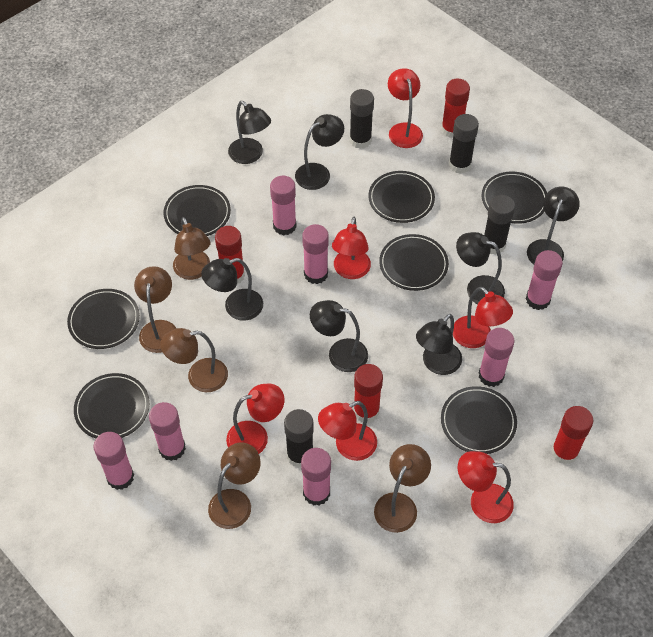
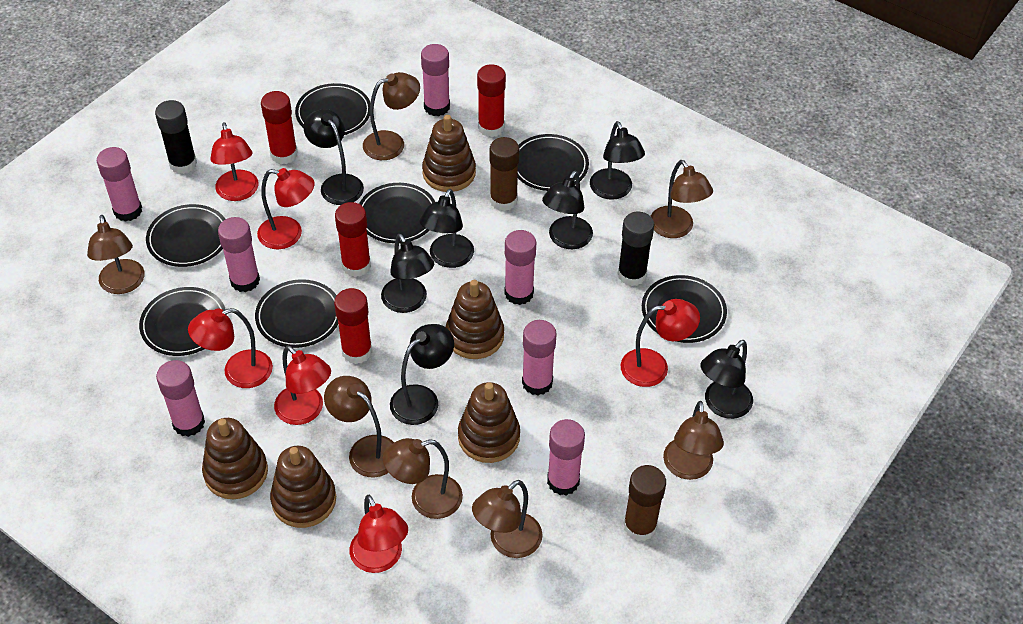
black glue stick: [284,409,314,468] [350,89,374,149] [449,114,479,174] [484,195,515,255] = 4 -> [155,100,197,174] [618,212,654,286] = 2
brown glue stick: none = 0 -> [489,137,519,211] [623,465,666,541] = 2
brown lamp: [134,266,177,353] [160,328,228,392] [173,217,211,280] [208,443,261,529] [374,444,431,533] = 5 -> [87,215,145,294] [324,376,394,477] [363,72,420,160] [383,438,463,519] [472,480,543,558] [651,160,713,238] [663,401,724,480] = 7
brown stacking toy: none = 0 -> [202,418,268,499] [270,446,336,528] [422,115,476,192] [446,280,504,359] [458,382,520,463] = 5

